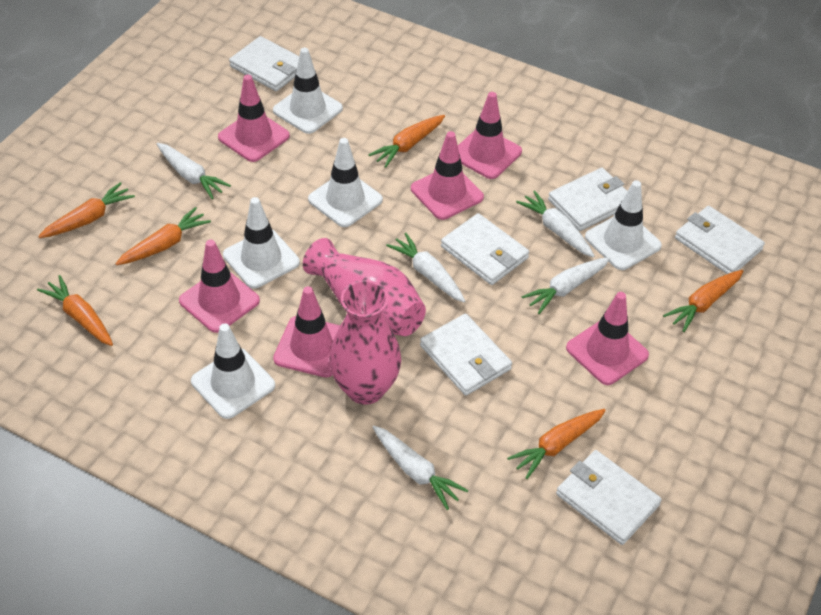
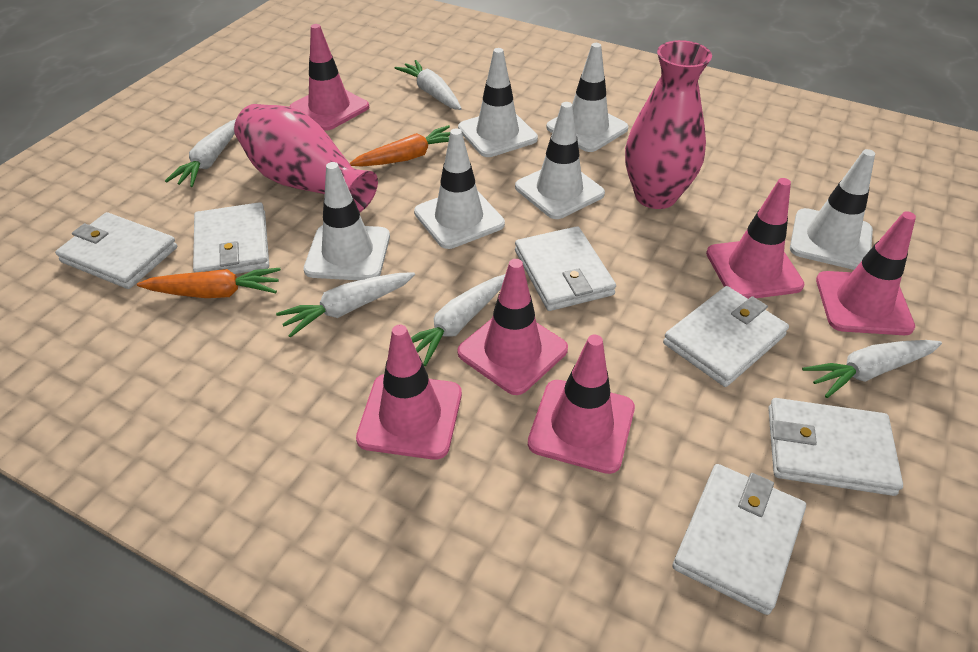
orange carrot: [37,275,113,346] [38,182,135,238] [115,207,211,265] [368,115,445,168] [507,409,606,479] [663,270,743,332] = 6 -> [137,268,281,298] [349,125,450,166] = 2
white traffic cone: [191,323,275,419] [223,197,300,289] [273,48,343,134] [308,138,383,227] [585,180,662,270] = 5 -> [304,162,390,280] [414,128,505,249] [458,48,538,157] [515,102,605,219] [546,43,628,152] [790,149,875,270] = 6

